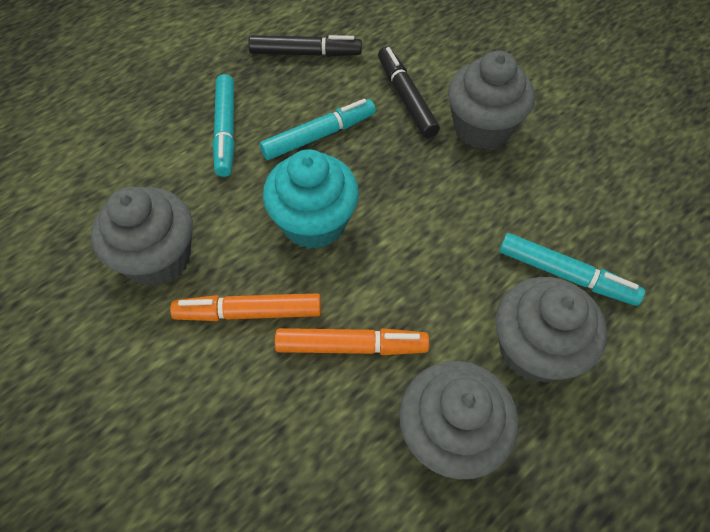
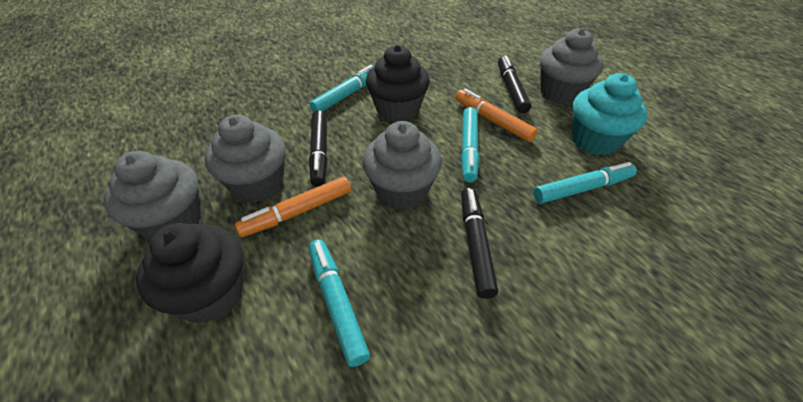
black cupcake: none = 0 -> [136,223,244,323] [366,45,430,122] = 2
black marker: [248,35,362,57] [378,47,440,138] = 2 -> [309,110,328,187] [461,188,498,299] [498,55,531,113] = 3
turquoise marker: [213,74,235,177] [259,99,376,160] [499,233,645,306] = 3 -> [309,239,370,367] [310,65,374,112] [461,107,479,182] [534,162,637,204] = 4

